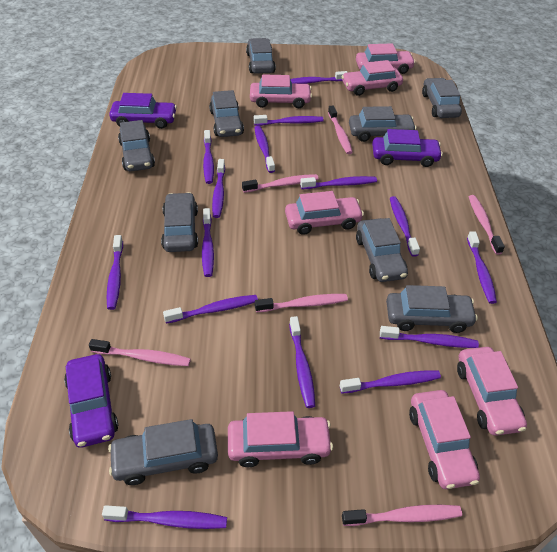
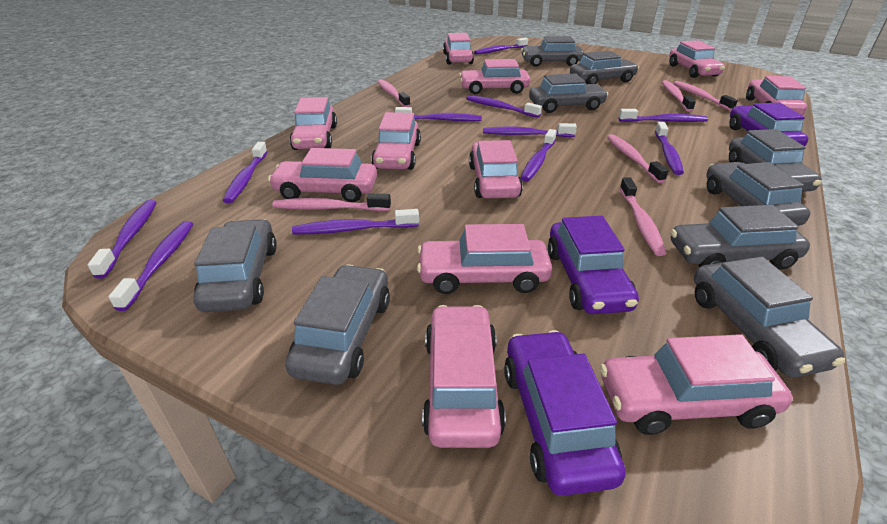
pink car: [228,411,333,467] [250,74,312,108] [285,191,364,235] [341,60,403,96] [356,43,415,74] [409,390,480,489] [457,347,527,436] = 7 -> [268,148,377,202] [290,97,337,150] [371,112,421,170] [417,224,552,294] [422,305,506,448] [443,33,474,65] [459,59,531,95] [469,140,523,198] [600,334,793,435] [669,40,725,78] [746,76,807,115] = 11
purple toothbrush: [102,505,227,529] [107,235,123,310] [163,295,258,324] [202,208,214,277] [203,130,214,184] [212,159,225,218] [254,115,324,126] [254,125,275,173] [289,316,315,408] [291,71,348,84] [300,176,377,189] [340,370,441,394] [380,326,479,348] [390,196,420,257] [467,231,497,304] = 15 -> [88,200,157,279] [108,221,193,311] [223,142,268,203] [292,209,419,234] [395,107,482,121] [466,95,542,118] [474,38,528,54] [483,123,577,137] [521,129,557,182] [619,109,708,122] [655,122,684,175] = 11

